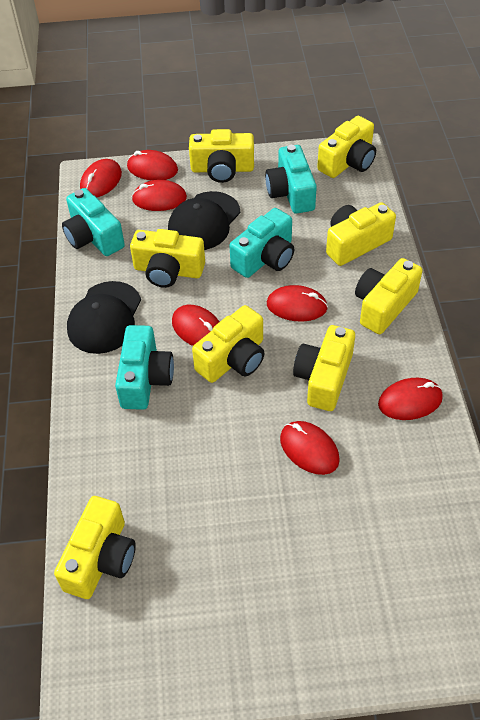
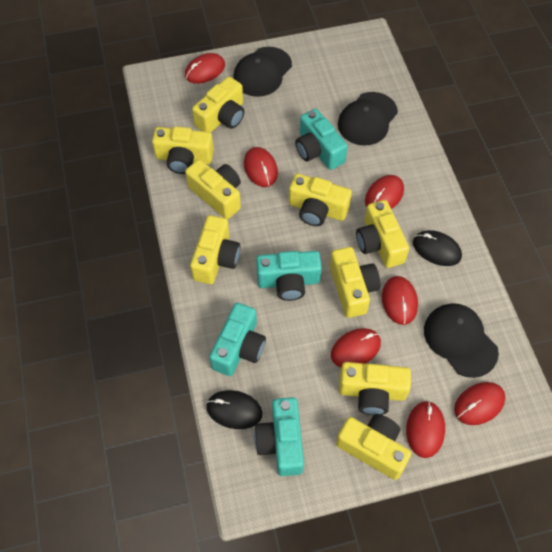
black cap: [67,281,141,354] [168,191,240,250] = 2 -> [233,47,292,97] [338,92,398,146] [424,303,499,378] = 3
black mouse: none = 0 -> [206,390,262,429] [413,230,462,266] = 2
yellow camera: [54,496,136,599] [130,229,205,288] [189,129,254,183] [192,305,264,383] [293,325,355,411] [317,116,376,178] [326,202,396,266] [355,258,423,334] = 8 -> [152,126,214,174] [185,160,241,219] [190,215,240,284] [192,77,244,132] [289,174,352,226] [330,247,380,318] [336,414,411,480] [339,362,411,415] [356,200,409,268] = 9

